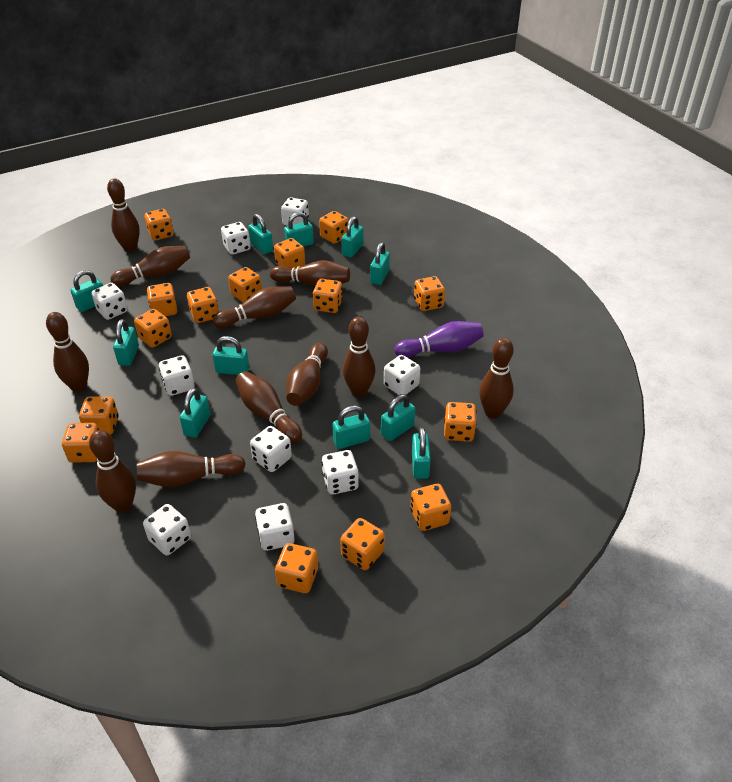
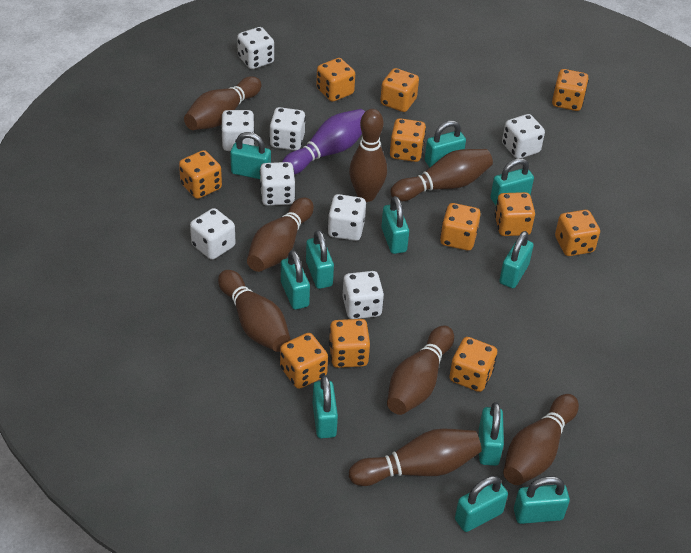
brown bowling pin: [46,312,89,392] [89,430,136,513] [107,179,140,252] [110,246,190,287] [137,451,246,487] [212,286,296,328] [235,371,302,443] [270,260,350,287] [286,343,328,406] [343,317,375,397] [479,338,514,419] = 11 -> [184,76,261,130] [218,270,291,352] [247,197,314,272] [349,109,387,202] [349,429,482,486] [387,326,454,415] [391,149,493,201] [503,394,579,485] = 8
orange dice: [62,423,99,463] [79,396,119,435] [134,309,172,348] [144,209,174,241] [147,283,177,316] [187,287,219,323] [228,267,262,302] [274,238,305,268] [275,543,318,593] [313,279,343,313] [319,211,349,244] [340,518,385,570] [410,484,451,531] [414,276,445,311] [444,402,477,442] = 15 -> [179,150,222,199] [280,333,328,389] [316,58,355,102] [329,319,370,368] [380,68,419,112] [390,118,426,162] [440,203,481,251] [449,337,497,392] [495,192,535,236] [552,69,589,111] [555,210,600,256] = 11
white dice: [91,283,128,320] [143,504,191,556] [159,355,195,396] [221,222,251,255] [250,426,292,472] [255,503,295,551] [281,197,309,226] [322,450,359,495] [384,355,420,395] = 9 -> [190,208,236,260] [221,110,255,151] [237,27,274,69] [260,162,295,206] [269,107,306,151] [328,194,366,241] [343,271,384,319] [502,114,545,158] = 8

